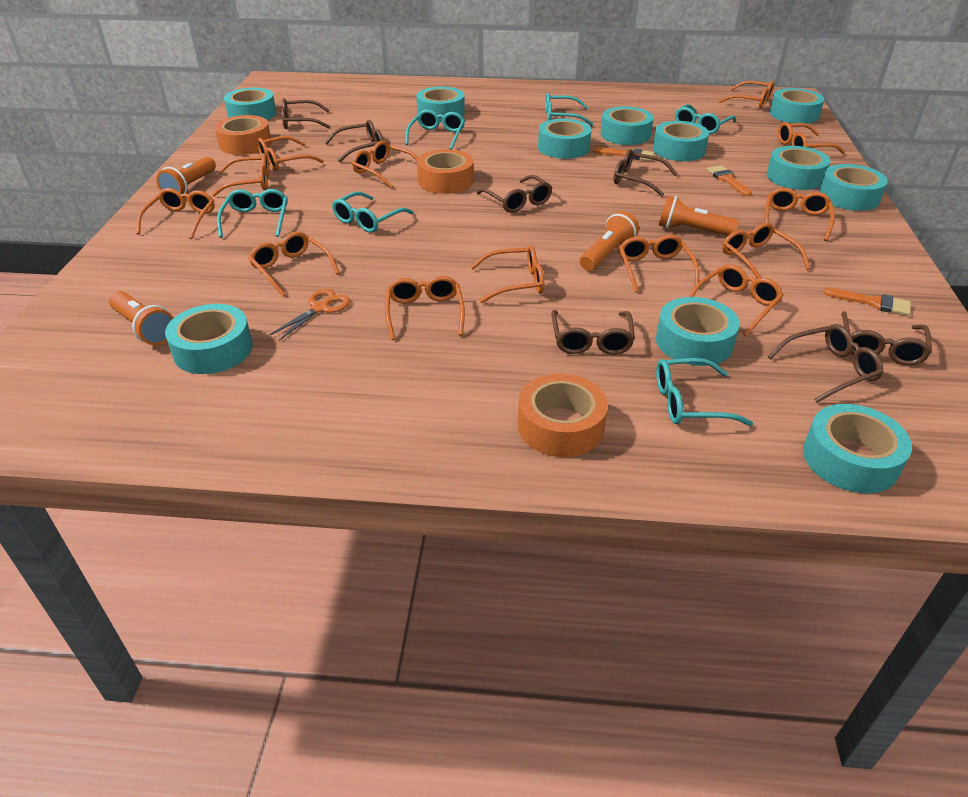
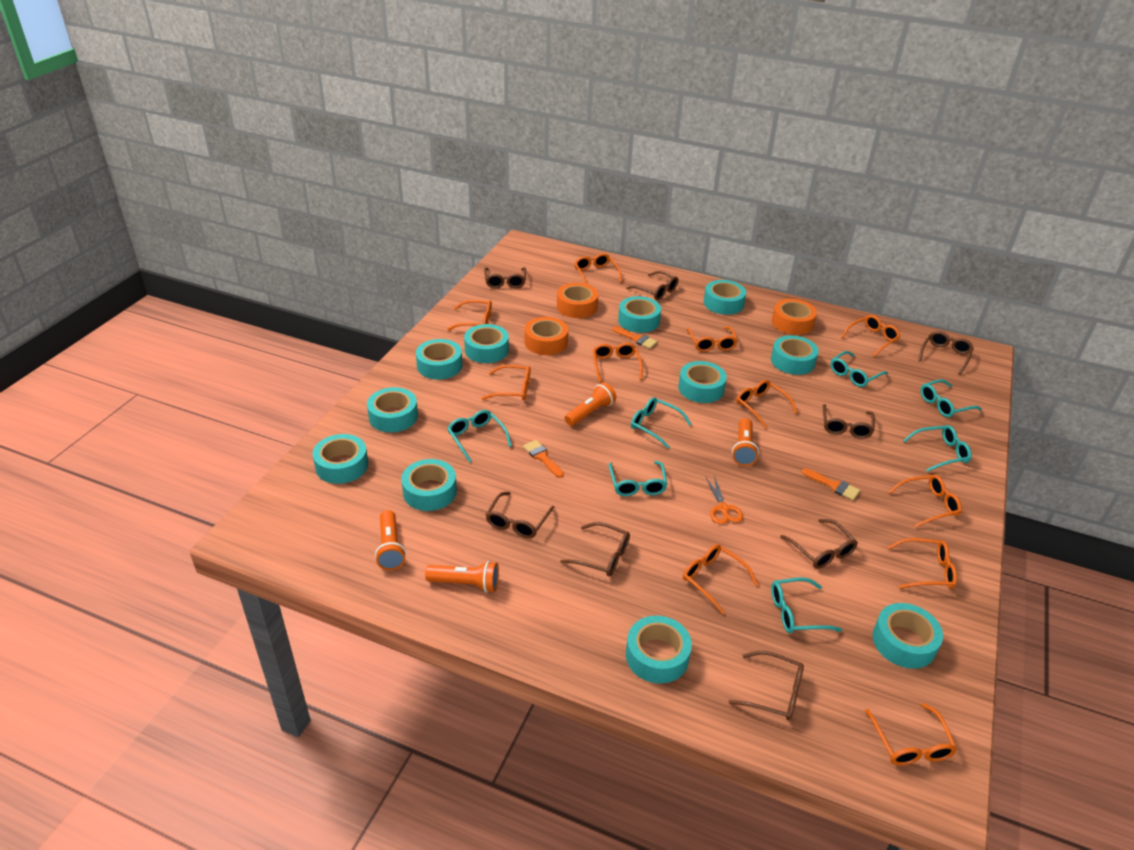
brown glasses: [281,98,330,129] [325,120,383,163] [476,175,553,213] [551,310,635,355] [614,149,677,197] [768,324,884,403] [841,311,932,365] = 7 -> [484,267,526,288] [486,492,555,538] [560,522,630,576] [626,271,678,300] [729,651,804,720] [780,519,858,569] [823,404,875,439] [918,331,974,375] = 8
orange glasses: [136,188,215,239] [212,153,270,197] [248,231,340,297] [257,136,324,171] [352,141,418,188] [385,276,465,340] [471,245,544,303] [619,234,699,293] [689,264,784,336] [718,81,774,109] [722,223,810,279] [765,188,835,241] [778,122,845,154] = 13 -> [447,300,492,331] [481,365,531,401] [574,253,622,284] [592,343,643,382] [683,544,758,614] [686,326,738,352] [736,380,798,429] [841,315,900,357] [865,703,957,766] [888,475,962,528] [888,538,957,589] = 11
turquoise glasses: [217,189,288,238] [332,192,413,233] [405,109,465,149] [545,93,593,126] [656,358,753,426] [675,104,736,134] = 6 -> [447,410,512,463] [609,461,668,496] [631,397,691,449] [771,578,842,633] [830,351,888,387] [903,425,972,472] [920,379,982,417] = 7

